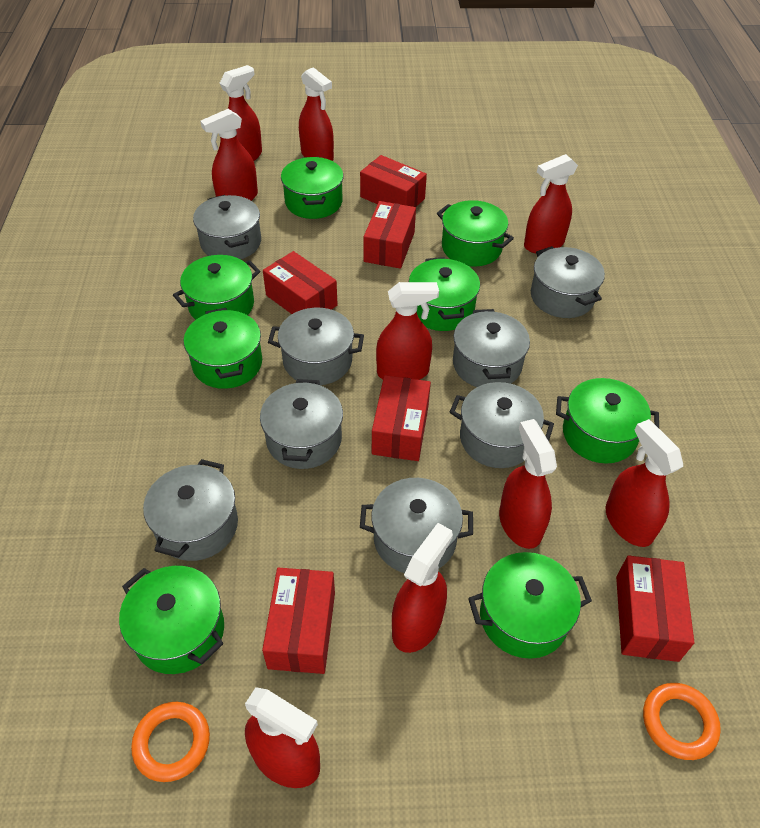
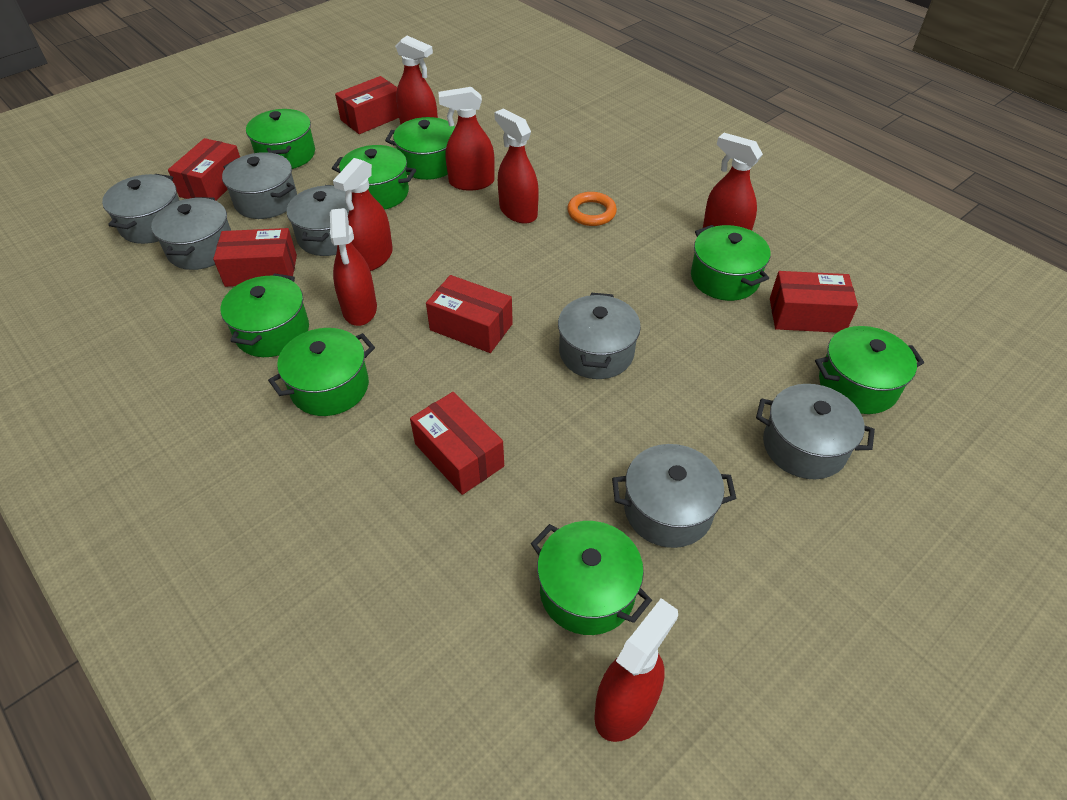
grey pot: [143,459,238,561] [193,195,261,259] [260,379,343,469] [268,308,364,385] [360,478,473,573] [450,382,554,468] [453,309,530,387] [531,246,605,318] = 8 -> [102,174,180,244] [151,197,231,270] [222,152,297,219] [287,185,352,256] [558,293,641,379] [612,444,736,548] [756,384,875,479] = 7
orange ring: [131,702,210,782] [643,683,721,760] = 2 -> [567,192,617,226] = 1
red spray bottle: [200,109,258,201] [220,65,262,161] [245,687,320,788] [299,67,334,161] [376,282,439,380] [392,523,453,653] [499,419,557,549] [524,154,578,253] [606,419,683,547] = 9 -> [330,208,377,326] [333,158,393,271] [395,36,438,125] [439,87,495,191] [494,109,539,224] [594,598,678,742] [703,133,763,231] = 7

